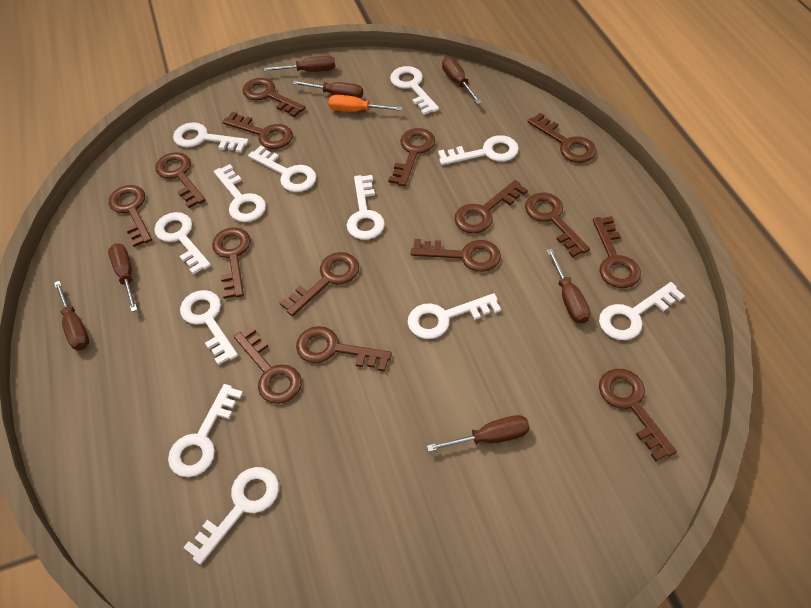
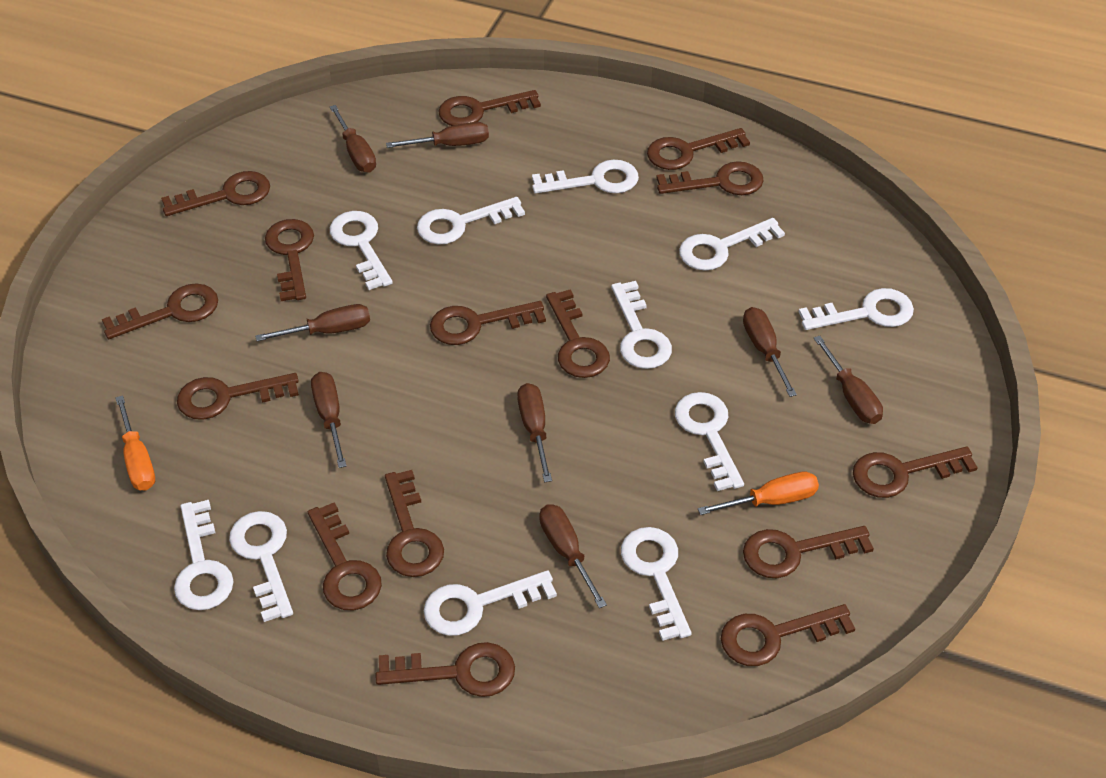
brown screwdriver: [54,281,89,350] [108,243,137,312] [264,55,335,72] [292,81,363,98] [427,415,530,452] [442,57,482,104] [547,249,590,324] = 7 -> [255,304,370,341] [311,372,347,468] [330,105,376,173] [386,122,489,148] [517,383,552,482] [539,504,607,608] [743,307,797,397] [813,336,883,424] = 8
orange screwdriver: [328,95,403,112] = 1 -> [115,395,155,491] [698,472,819,515] = 2
white key: [154,212,211,275] [168,384,243,477] [173,122,249,153] [180,290,238,365] [183,467,279,565] [214,164,266,222] [248,146,316,192] [347,175,385,240] [390,66,439,115] [408,293,501,339] [438,135,519,165] [599,282,685,340] = 12 -> [174,500,234,610] [229,511,293,622] [330,211,393,290] [417,197,525,245] [424,570,557,636] [532,159,639,193] [611,281,672,369] [621,527,692,641] [675,392,744,491] [679,218,785,271] [799,288,914,330] = 11

